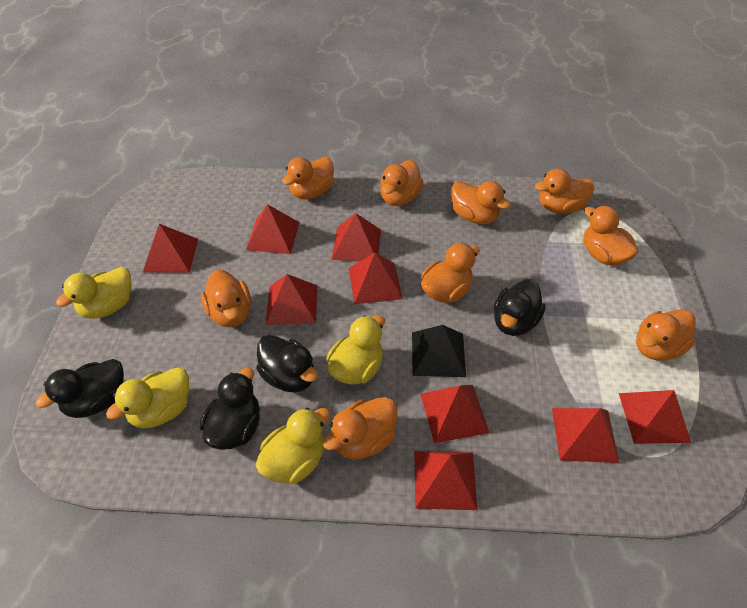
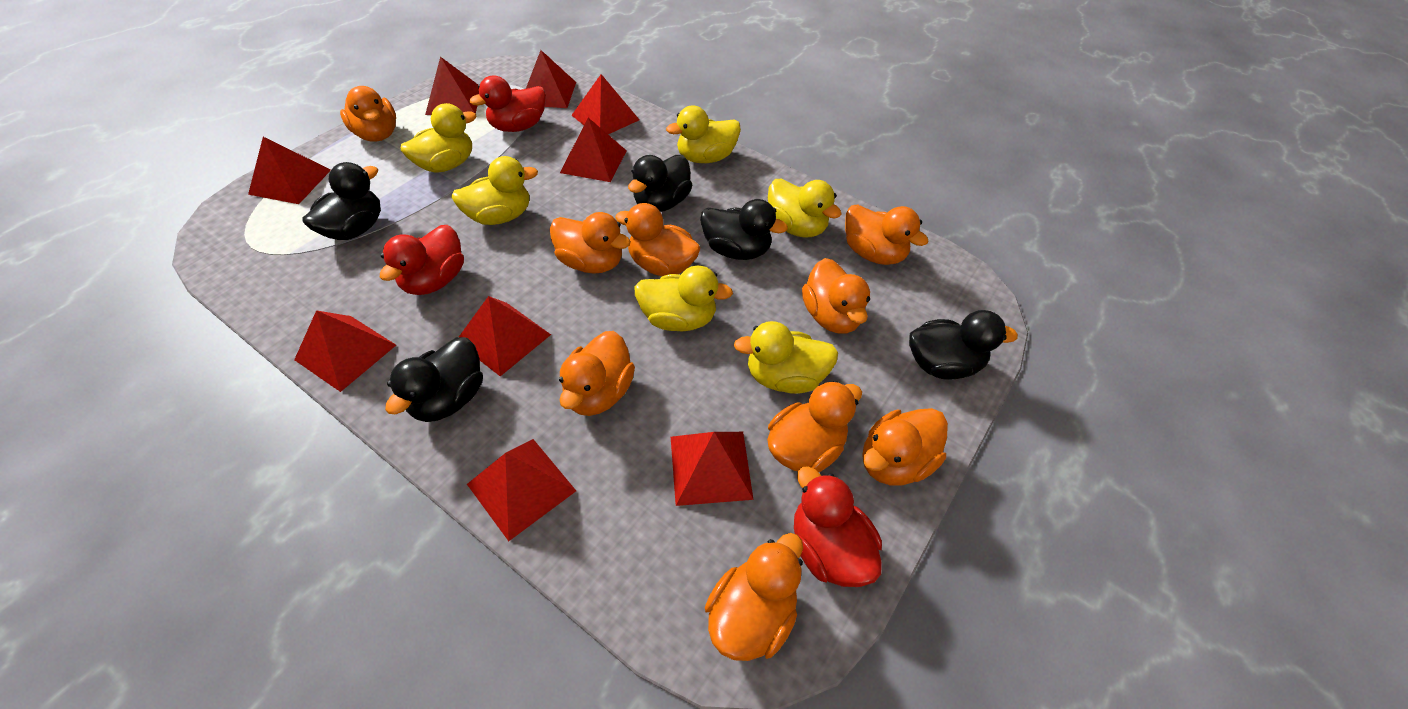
black duck: [36,359,124,418] [200,368,260,450] [256,335,318,392] [494,279,546,336] = 4 -> [303,162,381,240] [385,337,483,422] [628,155,692,212] [700,199,788,260] [909,310,1018,380] = 5
black pyramid: [412,325,466,377] = 1 -> none = 0
red duck: none = 0 -> [380,225,464,295] [470,75,546,132] [794,466,882,587] = 3
yellow duck: [56,267,131,319] [106,367,189,429] [256,408,331,484] [326,315,385,385] = 4 -> [401,103,477,173] [451,156,538,225] [634,266,733,332] [666,105,741,163] [734,321,838,394] [768,179,841,238] = 6

